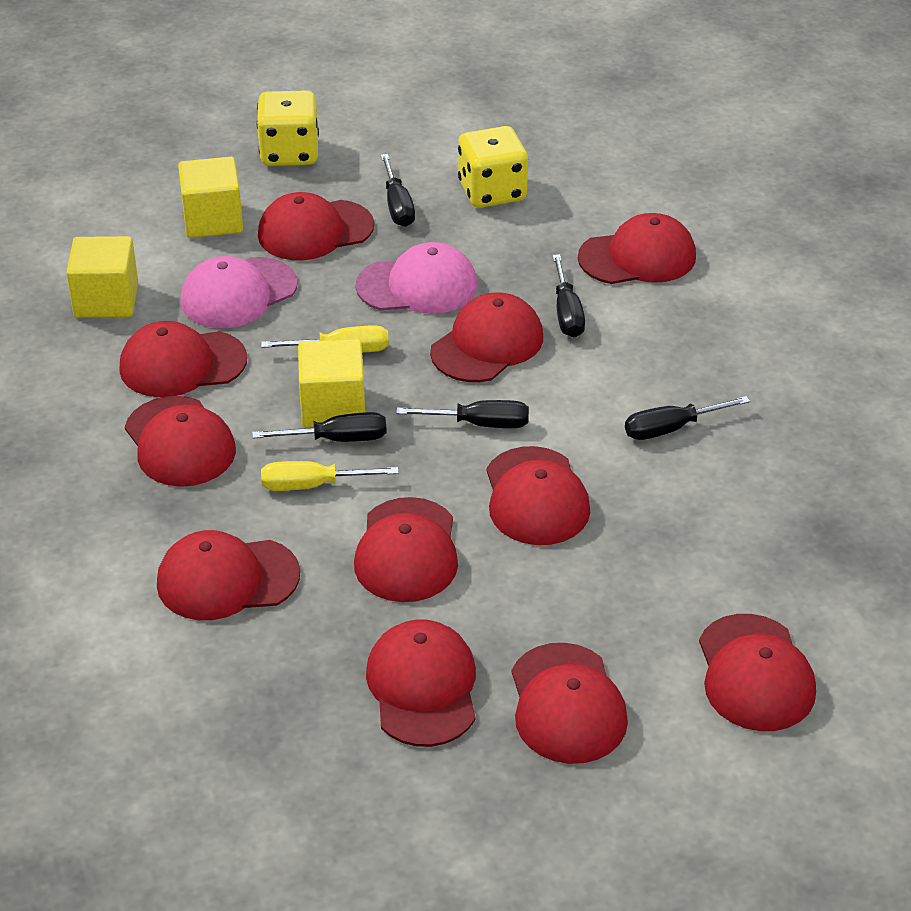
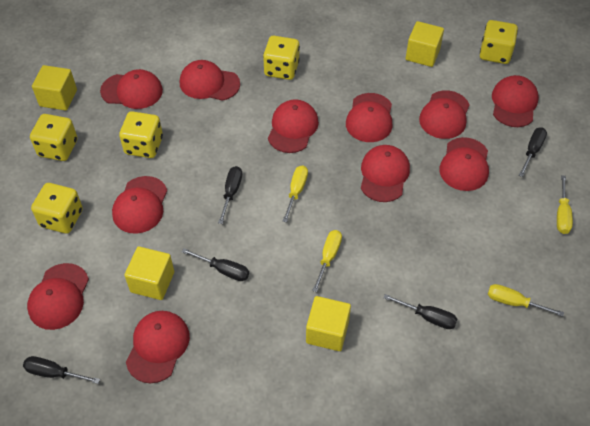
pink cap: [180,256,298,328] [355,242,477,314] = 2 -> none = 0
yellow cube: [66,236,138,318] [178,157,243,238] [298,339,365,428] = 3 -> [32,65,77,111] [124,246,174,300] [306,296,351,351] [406,21,444,67] = 4
yellow dice: [257,90,319,166] [458,126,528,208] = 2 -> [30,114,77,161] [31,183,83,234] [119,111,163,158] [263,36,300,80] [480,20,518,64] = 5
yellow screwdriver: [261,326,389,352] [261,461,399,491] = 2 -> [282,165,308,223] [312,230,342,292] [488,284,564,317] [557,175,573,234] = 4

